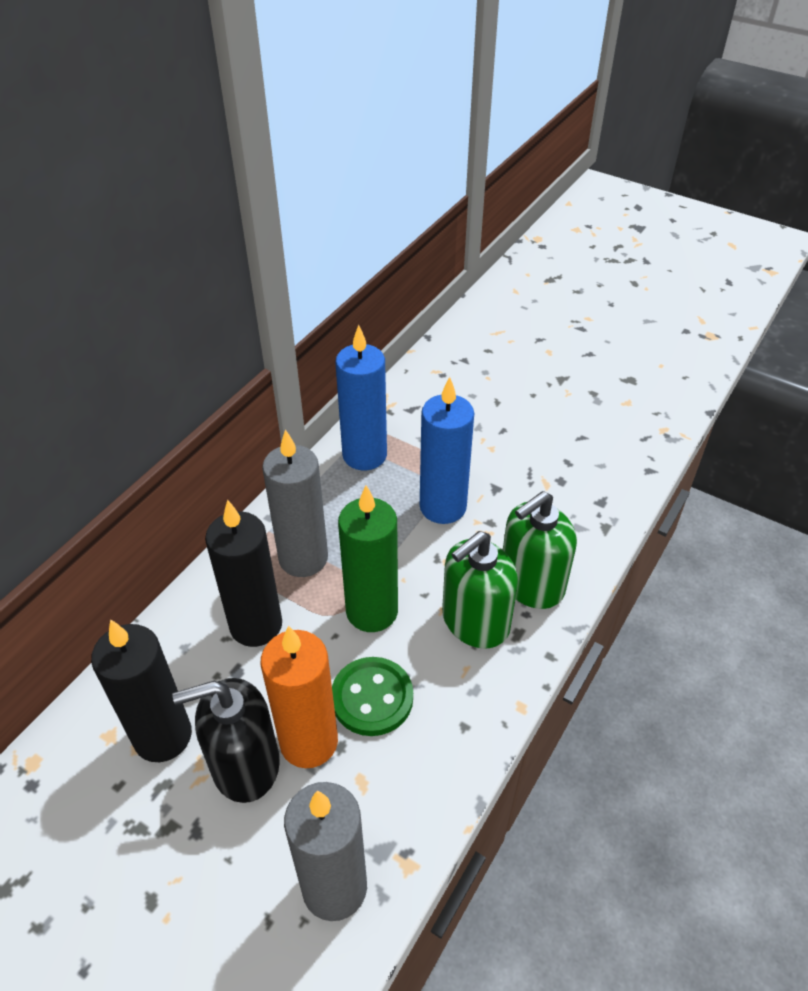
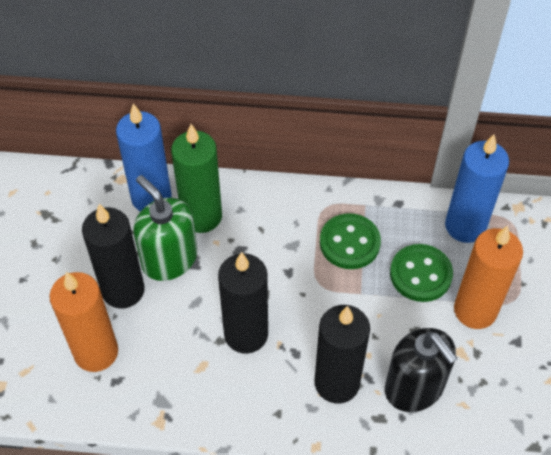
black candle: [91,619,192,762] [205,499,282,647] = 2 -> [82,204,145,309] [218,252,268,354] [315,305,370,404] = 3
green button: [332,657,413,736] = 1 -> [320,213,381,269] [390,244,453,302] = 2
green soap dispenser: [442,531,518,649] [503,491,577,609] = 2 -> [133,175,197,281] = 1
grey candle: [262,429,328,577] [284,782,367,921] = 2 -> none = 0
orange candle: [260,626,338,768] = 1 -> [49,272,118,372] [454,226,523,329] = 2

